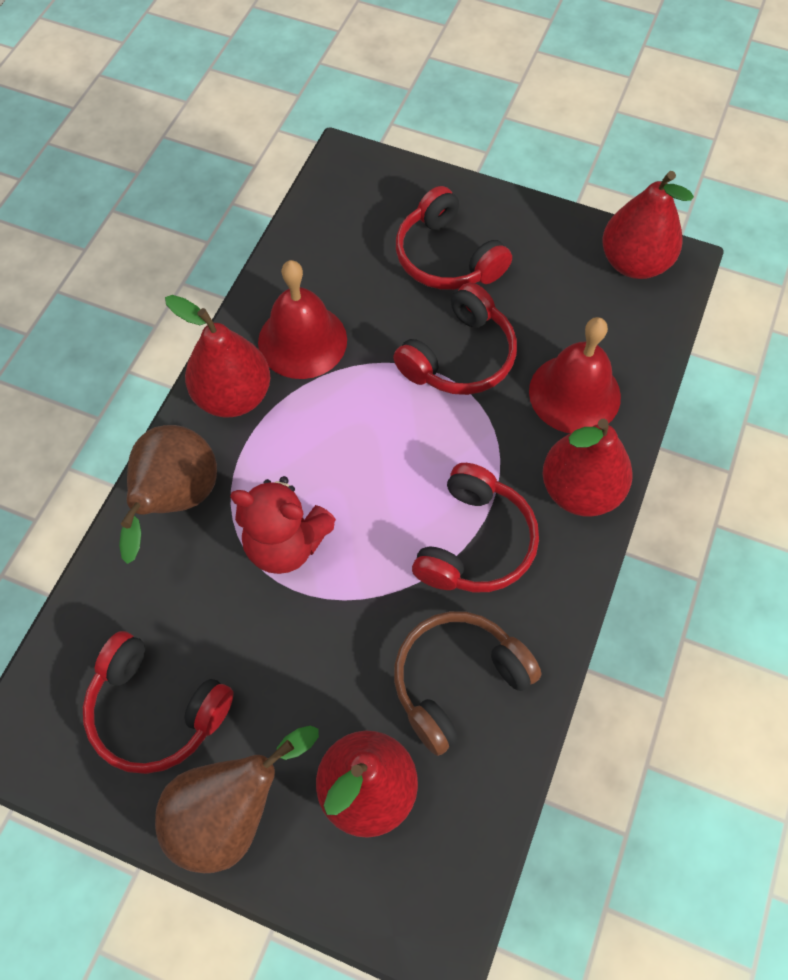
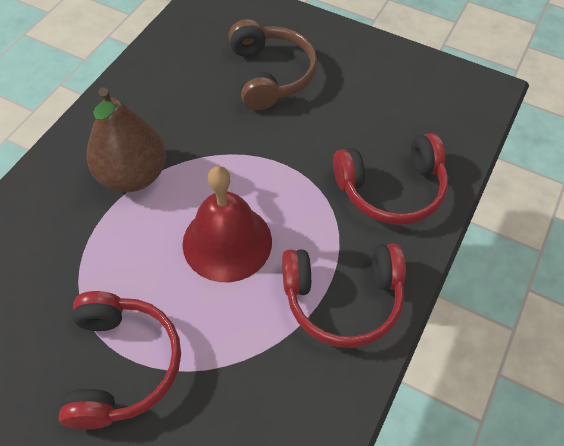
brown pear: [119,425,217,564] [155,725,319,873] = 2 -> [86,87,166,192] = 1
red bell: [258,260,347,379] [529,317,621,433] = 2 -> [183,166,272,282] = 1
red headphones: [83,631,234,774] [393,283,517,395] [396,186,512,290] [412,463,539,592] = 4 -> [59,291,181,430] [282,244,406,348] [333,133,448,225] = 3
red pear: [165,295,270,417] [316,731,418,838] [543,419,633,517] [602,171,694,279] = 4 -> none = 0
red teddy bear: [230,476,336,574] = 1 -> none = 0

